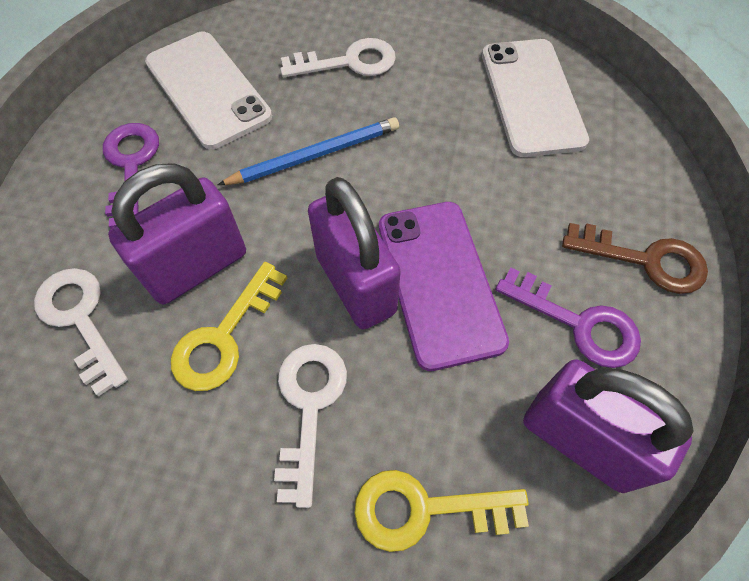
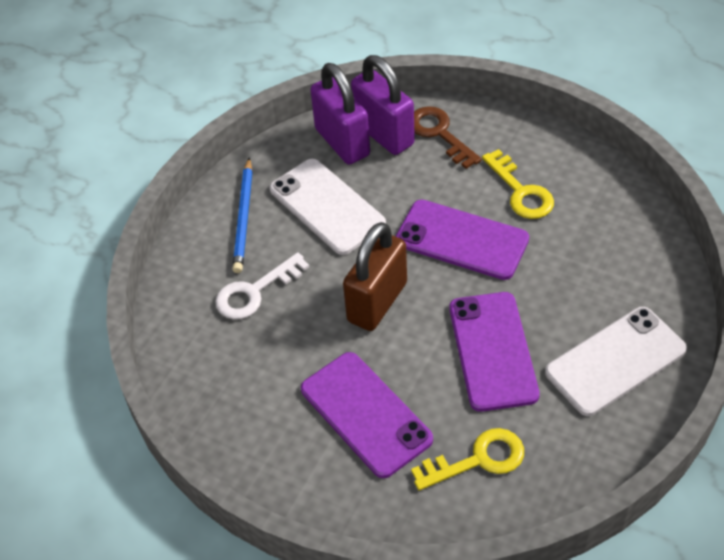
brown padlock: none = 0 -> [343,222,407,331] = 1
purple key: [103,123,159,228] [495,268,641,368] = 2 -> none = 0
purple padlock: [108,163,246,304] [308,177,401,330] [523,359,694,493] = 3 -> [310,63,370,165] [351,55,415,155] = 2
purple phone: [379,202,509,371] = 1 -> [301,352,433,478] [396,200,529,280] [449,292,540,412] = 3
white key: [34,268,128,396] [274,344,347,508] [280,38,396,77] = 3 -> [215,252,309,319] = 1

